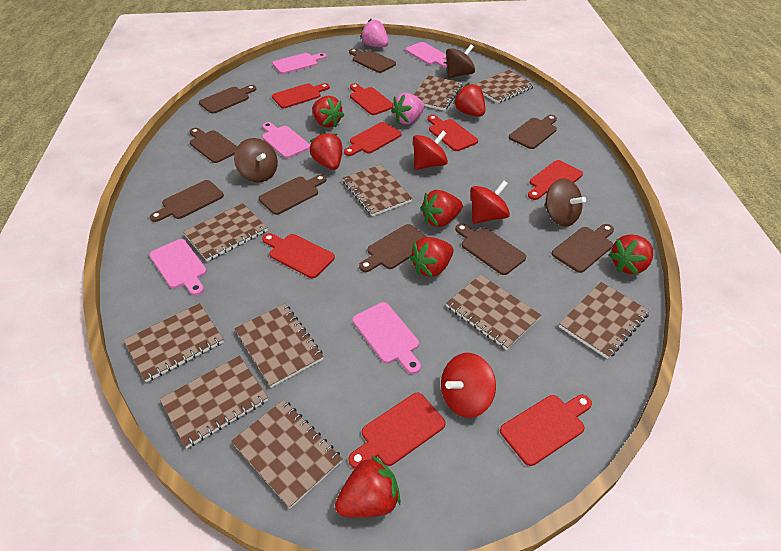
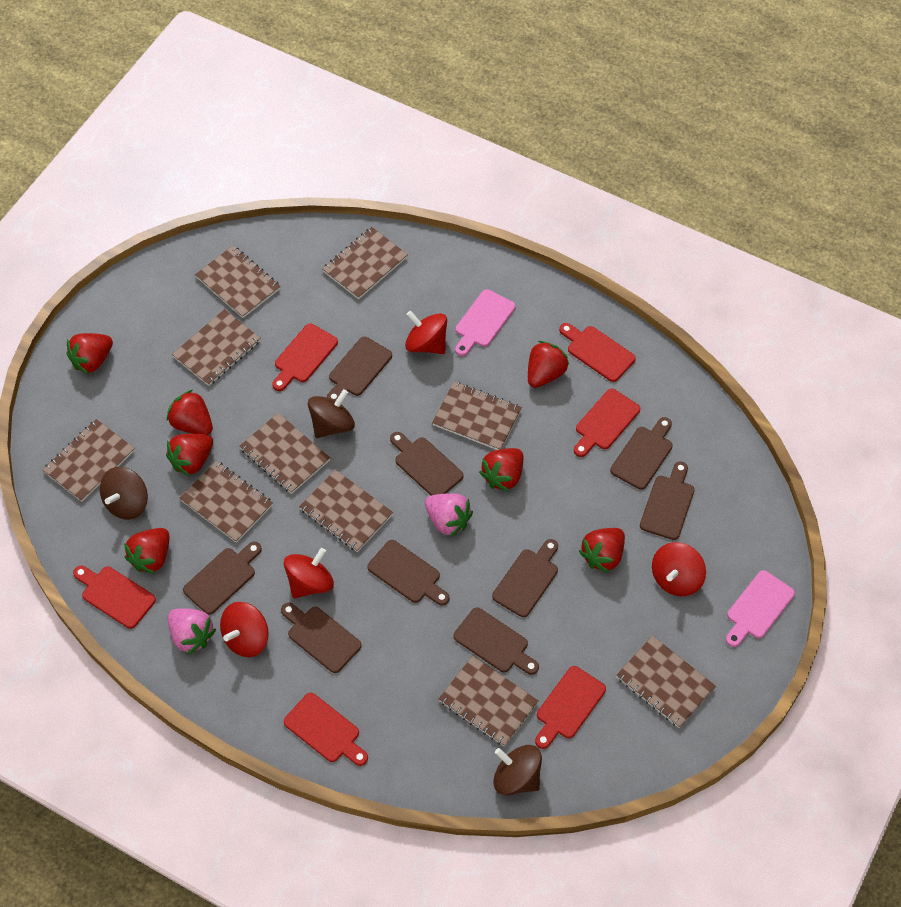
pink cutting board: [149,239,207,296] [262,122,310,158] [272,53,327,74] [353,302,421,374] [406,42,447,68] = 5 -> [455,289,515,356] [726,570,795,647] = 2
red cutting board: [262,233,335,278] [272,83,330,108] [344,122,402,156] [349,393,446,468] [350,83,393,115] [427,115,478,151] [500,395,592,466] [528,160,583,200] = 8 -> [73,566,156,629] [272,324,338,391] [284,693,368,766] [535,666,606,749] [559,323,636,382] [574,389,640,457] = 6
red spinning top: [413,131,448,170] [441,353,496,418] [470,181,510,224] = 3 -> [220,602,268,657] [284,548,334,598] [405,311,447,354] [652,542,706,596] = 4

